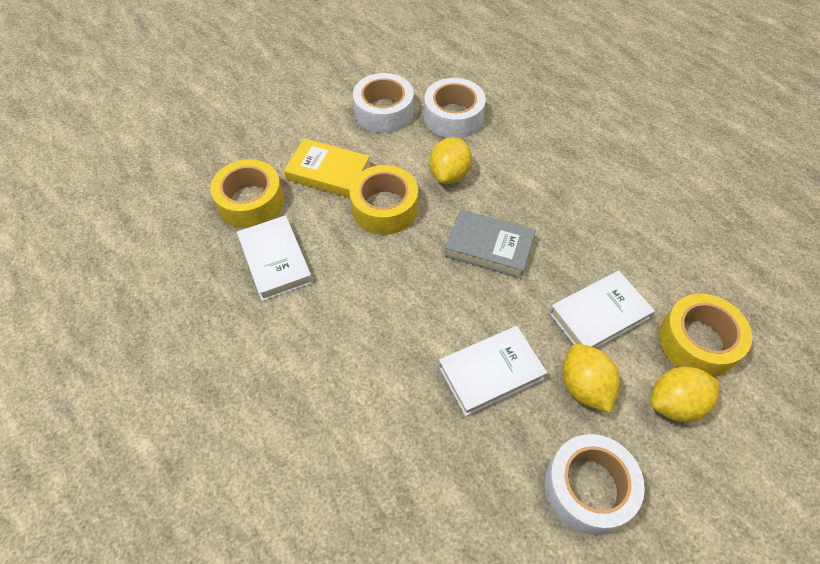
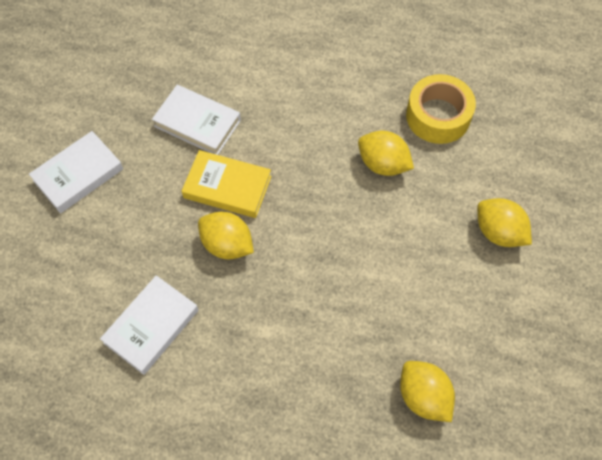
grey book: [444,210,536,278] = 1 -> none = 0
white tape: [353,73,414,133] [424,78,486,138] [545,434,645,535] = 3 -> none = 0
yellow lemon: [430,137,472,184] [563,344,620,413] [650,366,720,422] = 3 -> [198,212,254,260] [358,131,414,176] [400,361,455,422] [477,198,532,247] = 4
yellow tape: [210,159,284,228] [350,165,418,235] [659,294,752,377] = 3 -> [406,74,476,144] = 1

